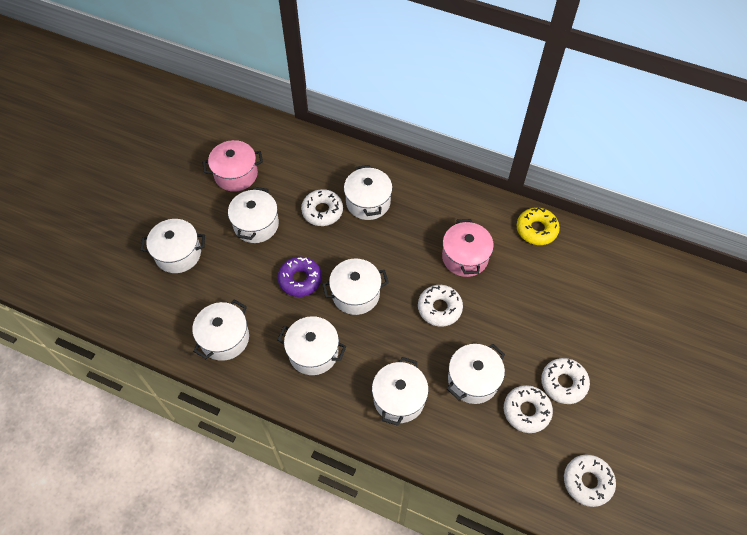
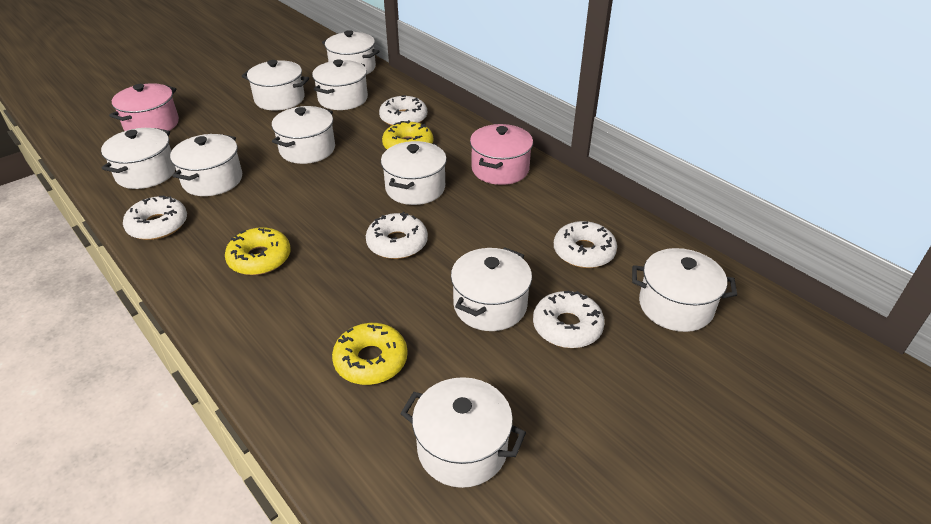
purple donut: [278,257,322,297] = 1 -> none = 0
white pot: [141,219,205,273] [192,299,249,361] [228,187,279,243] [277,316,346,375] [322,259,389,315] [344,165,393,220] [372,357,429,426] [447,344,505,404] = 8 -> [101,128,176,189] [170,134,242,196] [242,60,309,110] [272,106,335,164] [312,59,368,110] [322,30,380,75] [381,141,447,205] [400,377,526,488] [451,247,532,331] [632,248,737,332] = 10
yellow donut: [517,207,560,245] = 1 -> [225,227,291,275] [332,323,408,385] [382,120,433,149] = 3

